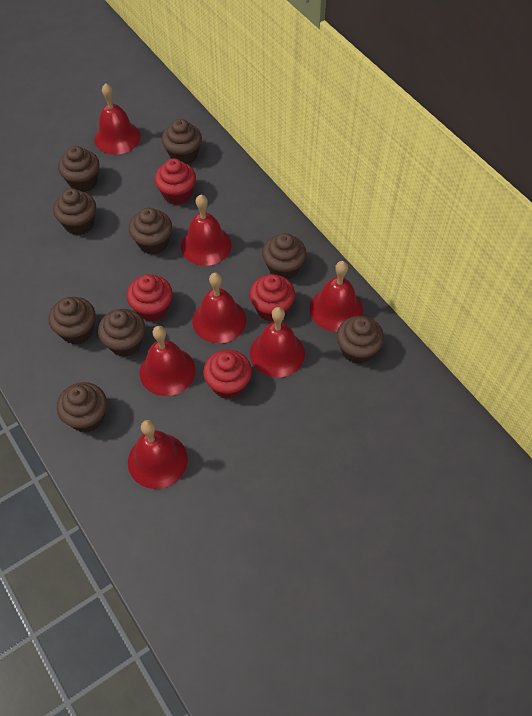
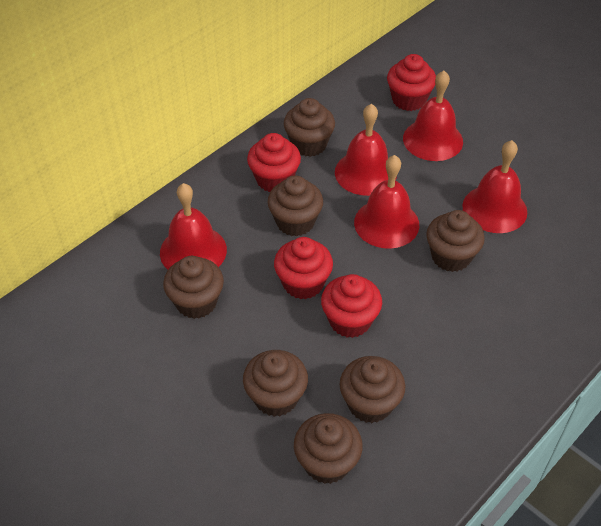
brown cupcake: [48,297,96,345] [53,188,96,235] [57,382,107,432] [58,146,100,192] [98,309,145,357] [129,208,172,255] [162,119,202,164] [262,233,307,280] [336,316,384,364] = 9 -> [163,256,224,319] [243,350,308,417] [267,176,323,237] [284,98,335,157] [294,413,363,484] [340,356,405,423] [426,210,485,272] = 7
red bell: [94,83,141,155] [128,420,188,489] [140,326,196,396] [181,195,232,266] [192,273,246,343] [250,307,305,377] [309,261,363,332] = 7 -> [160,183,227,270] [335,104,397,196] [354,155,419,249] [403,71,463,161] [462,140,527,233] = 5

